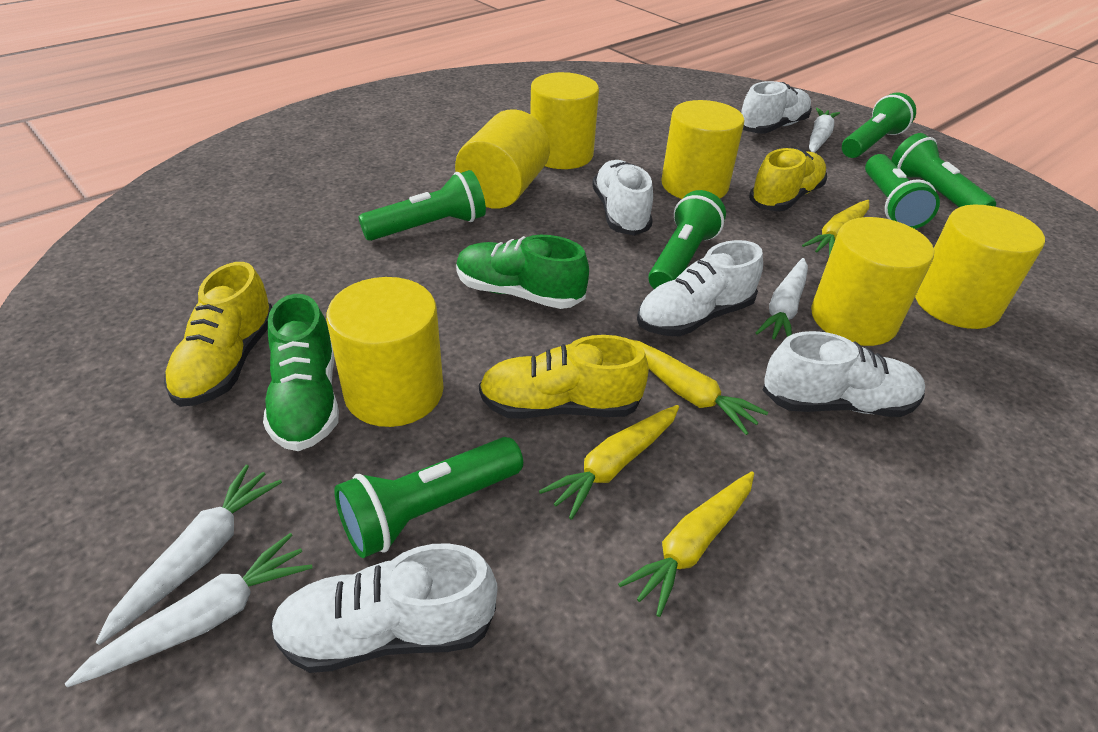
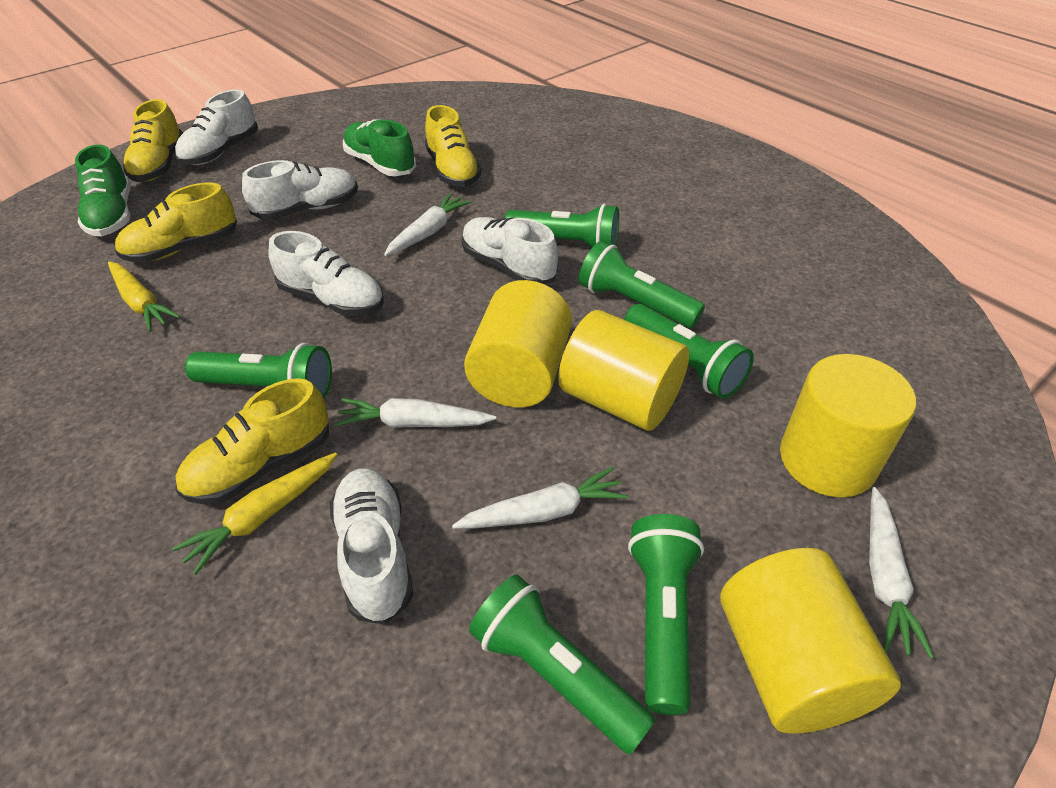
yellow carrot: [539,405,679,520] [618,471,754,617] [630,339,768,435] [802,200,869,256] = 4 -> [108,262,180,332] [172,452,338,575] = 2
yellow cylinder: [326,277,444,427] [455,109,550,209] [530,72,599,169] [661,100,745,199] [811,217,934,346] [915,205,1045,329] = 6 -> [464,280,572,408] [558,310,689,431] [720,548,901,734] [780,354,916,497] = 4
yellow shoe: [164,262,272,407] [479,335,649,419] [749,148,827,211] = 3 -> [115,183,237,262] [123,99,183,182] [175,378,329,505] [425,105,481,187] = 4

